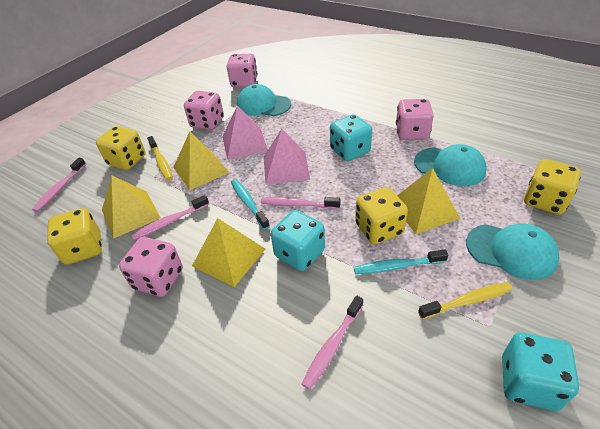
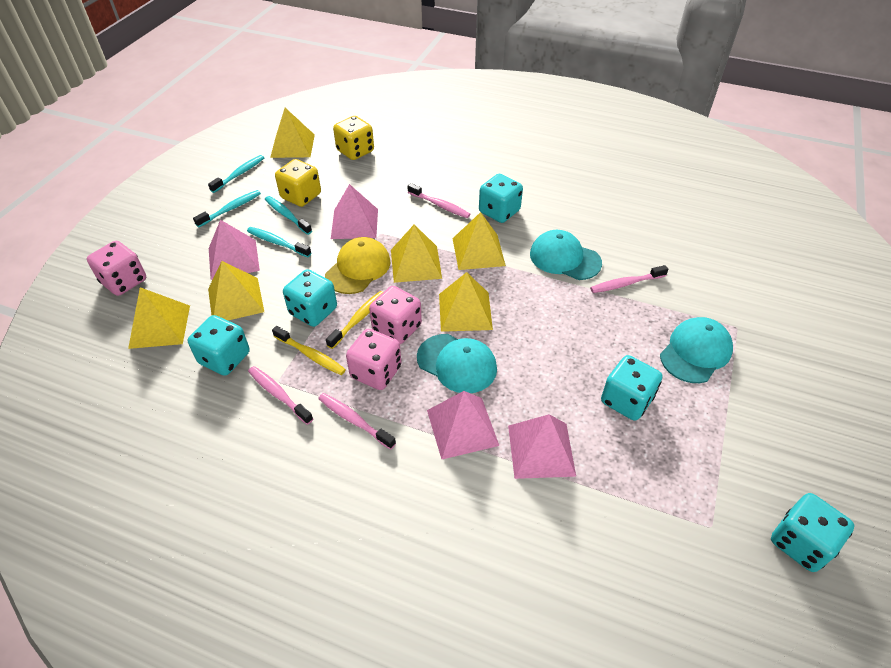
pink dice: [119,237,183,297] [184,91,224,130] [227,54,257,87] [396,99,434,140] = 4 -> [87,241,146,296] [346,329,401,390] [369,286,422,344] = 3
pink pyramid: [222,106,268,160] [264,129,310,185] = 2 -> [209,220,260,280] [331,184,378,239] [427,391,499,459] [508,414,576,479] = 4
turquoise dice: [271,210,325,271] [330,114,372,161] [502,332,579,411] = 3 -> [188,315,250,376] [283,269,337,327] [479,174,523,223] [601,355,662,421] [771,493,855,572] = 5
turquoise toothbrush: [231,179,270,230] [354,249,448,274] = 2 -> [193,190,261,227] [208,155,264,193] [247,227,311,257] [265,196,312,235] = 4
yellow cap: none = 0 -> [325,237,391,294] = 1
yellow dice: [47,208,102,265] [96,126,145,170] [355,187,408,245] [524,159,581,215] = 4 -> [275,159,321,207] [333,116,374,160] = 2
yellow pyramid: [102,175,161,239] [173,132,230,190] [192,218,265,287] [397,168,460,234] = 4 -> [128,287,190,349] [208,261,264,320] [270,108,315,158] [391,224,442,283] [439,272,493,332] [452,212,506,270] = 6

